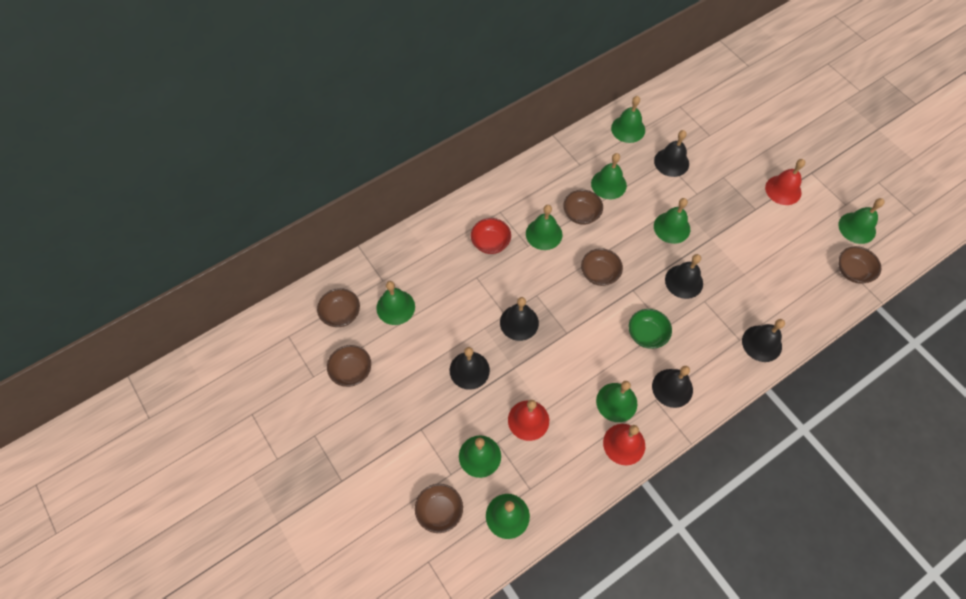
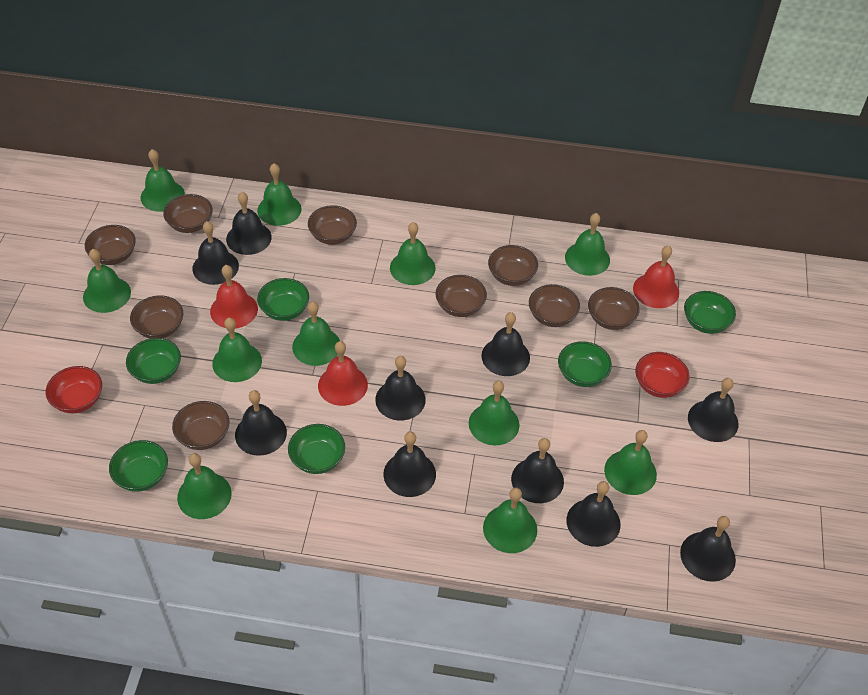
black bell: [450,347,490,390] [500,297,539,341] [652,366,693,408] [654,130,689,177] [665,254,703,299] [742,319,785,362] = 6 -> [192,221,239,285] [226,192,272,255] [235,390,287,456] [375,356,426,420] [383,432,436,497] [481,312,530,376] [511,438,564,503] [567,481,621,547] [680,516,736,582] [688,378,739,442] = 10
brown bowl: [317,288,360,327] [327,345,371,387] [415,484,463,533] [563,190,603,225] [581,248,623,286] [839,246,881,284] = 6 -> [85,225,136,265] [130,295,183,339] [163,194,213,233] [172,401,229,450] [308,205,357,245] [435,275,487,317] [488,245,538,286] [529,284,580,327] [588,287,640,330] = 9
green bell: [376,281,415,325] [459,435,501,478] [486,494,530,539] [526,205,562,250] [591,153,627,199] [596,381,637,422] [611,96,645,143] [654,198,690,244] [838,198,885,244] = 9 -> [83,249,131,313] [141,149,185,212] [177,453,232,519] [212,318,262,382] [257,163,302,226] [292,302,340,366] [390,222,435,285] [469,381,519,445] [483,488,537,553] [565,213,610,276] [604,430,657,495] = 11
green bowl: [629,309,672,349] = 1 -> [109,440,168,492] [126,338,181,384] [257,278,309,321] [288,424,345,474] [558,341,612,387] [684,291,736,334] = 6
red bowl: [471,218,511,254] = 1 -> [46,366,102,413] [635,352,690,398] = 2

